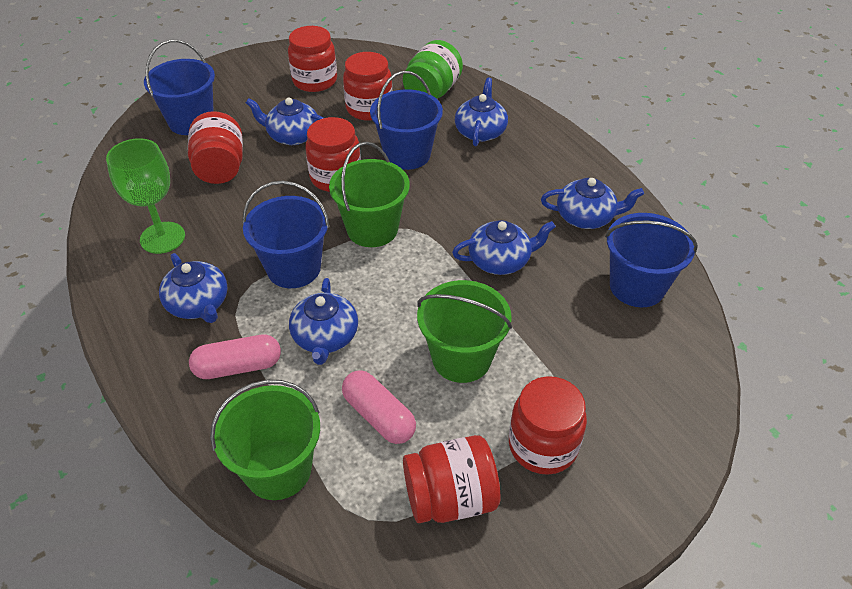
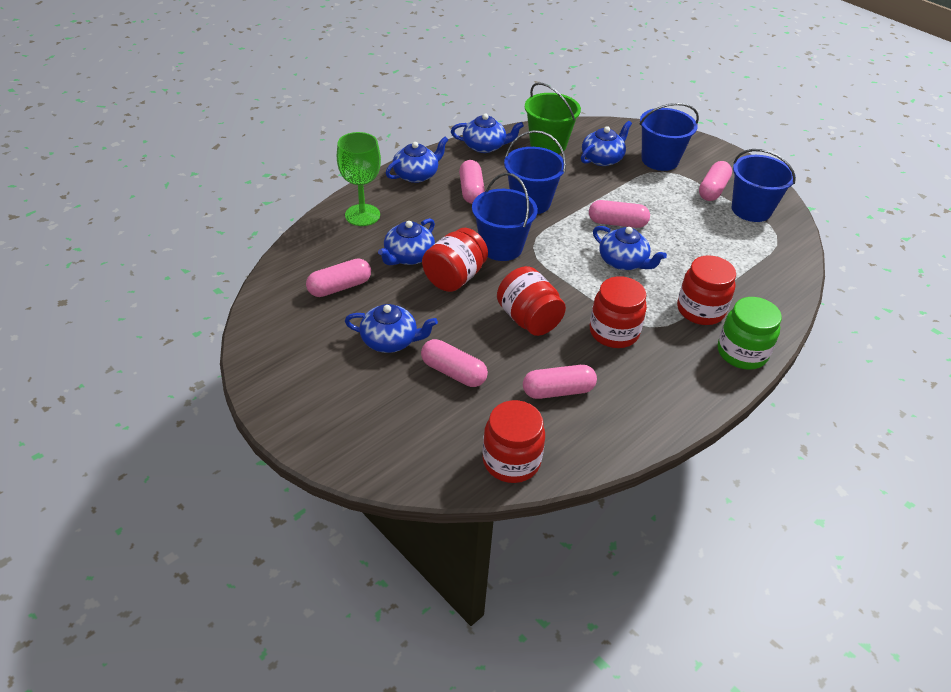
green bucket: [210,380,320,500] [329,142,410,247] [417,280,512,383] = 3 -> [525,82,581,154] = 1
pink capsule: [189,334,281,379] [342,370,416,444] = 2 -> [306,258,371,297] [421,339,488,387] [459,160,485,204] [523,365,597,399] [589,200,650,228] [699,161,732,201] = 6
red jar: [188,111,243,184] [288,26,337,92] [305,117,361,192] [343,52,393,121] [403,435,500,523] [509,376,587,475] = 6 -> [422,228,488,292] [483,400,545,483] [497,266,566,336] [590,276,647,348] [677,255,736,325] = 5

